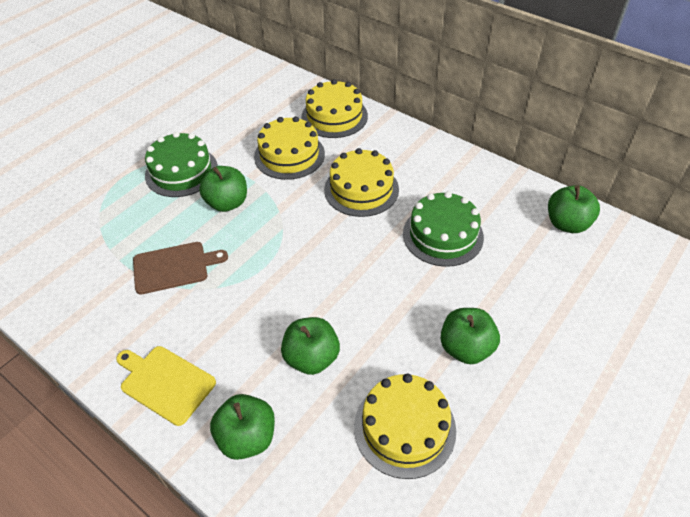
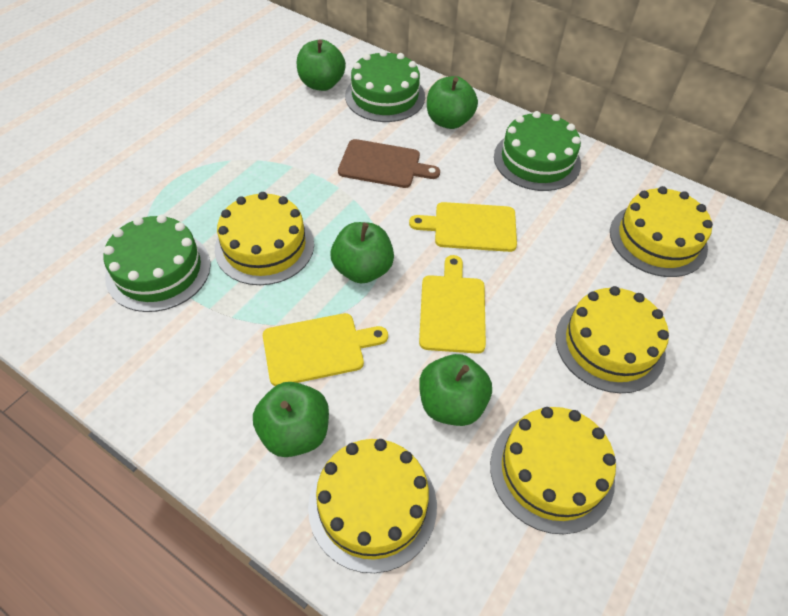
green cake: [145,132,218,197] [403,191,484,267] = 2 -> [103,215,211,312] [345,50,425,122] [494,111,581,191] = 3
yellow cake: [254,116,325,180] [301,79,368,138] [324,148,399,217] [354,374,456,479] = 4 -> [215,192,314,285] [308,439,437,573] [490,407,616,534] [556,286,669,393] [610,186,713,277] = 5
yellow cutting board: [116,346,216,426] = 1 -> [263,313,388,386] [409,202,517,252] [419,255,486,354] = 3

